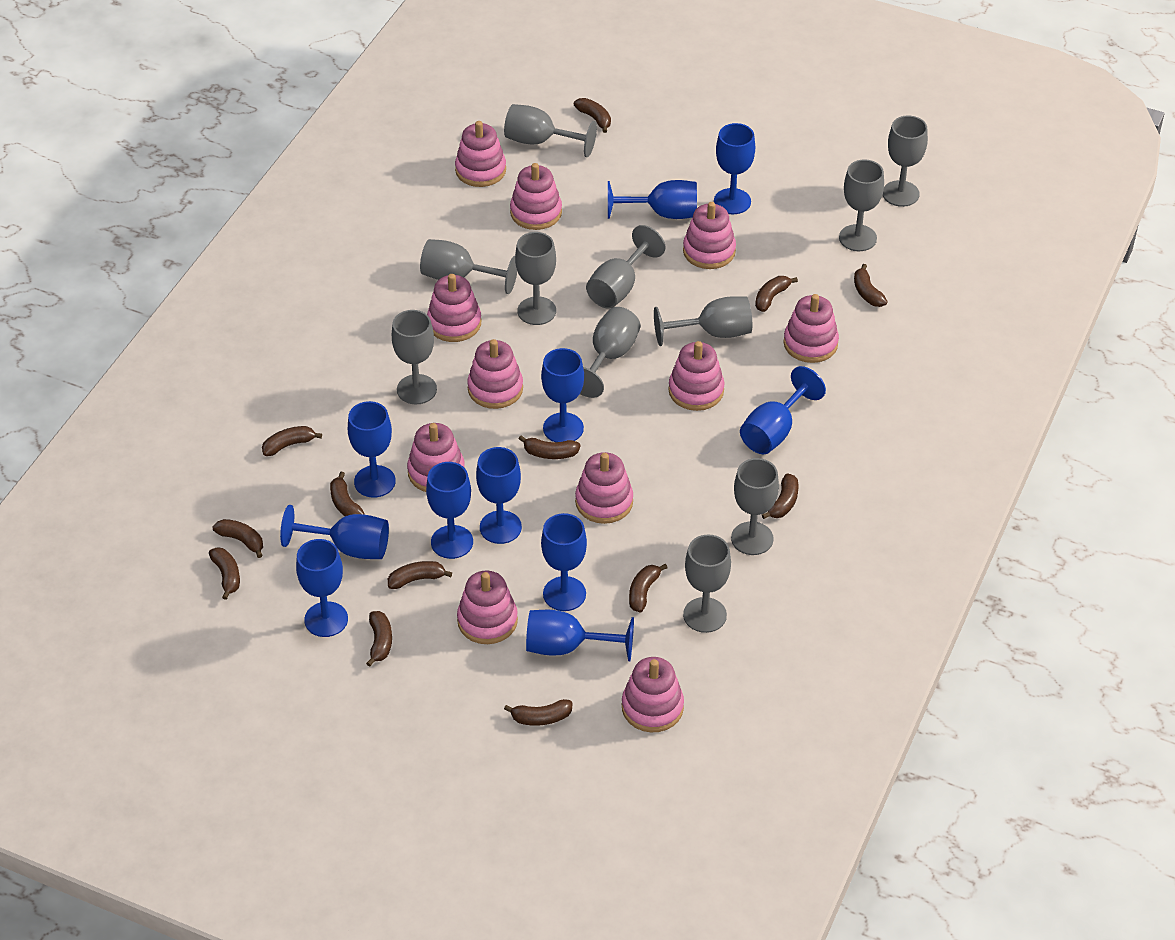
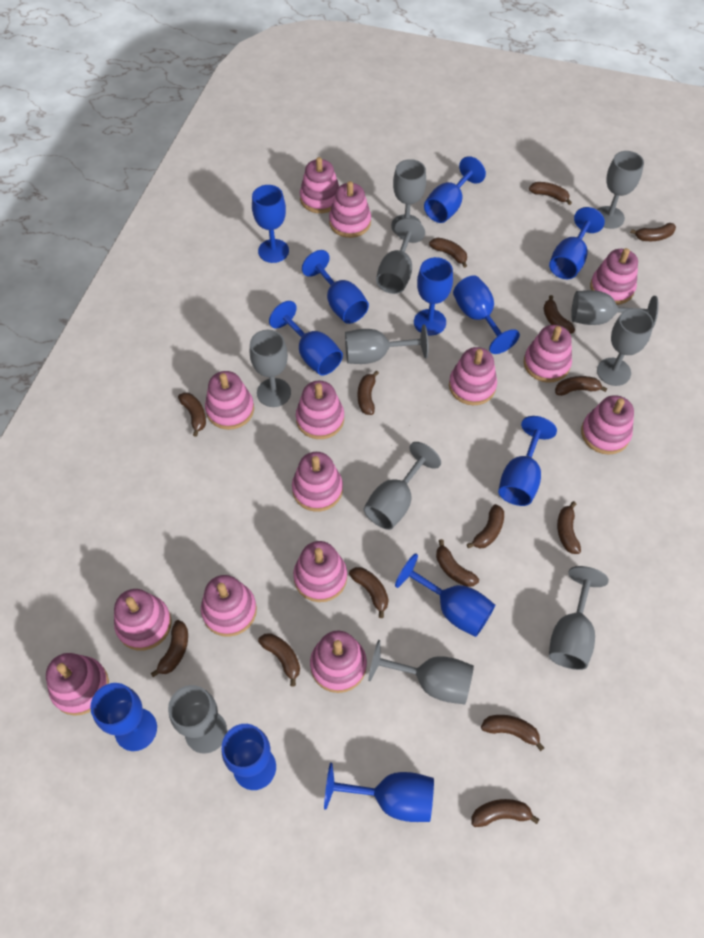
blue goblet: [280,505,389,559] [296,539,348,637] [348,401,396,498] [426,462,473,559] [476,447,522,544] [526,610,634,661] [541,348,584,442] [541,513,587,611] [608,180,697,219] [714,123,755,214] [740,366,826,454] = 11 -> [90,683,157,751] [222,724,276,790] [252,185,289,263] [269,301,343,376] [302,250,369,324] [324,762,434,822] [395,553,495,637] [414,257,453,335] [424,156,486,223] [453,275,520,354] [498,416,557,506] [549,207,605,279] = 12
brown banana: [209,547,240,600] [212,519,263,558] [262,426,322,456] [330,472,365,516] [366,611,392,667] [388,561,452,589] [504,699,573,726] [519,435,581,459] [574,98,611,133] [629,564,668,613] [755,276,798,312] [762,473,798,519] [854,264,887,307] = 13 -> [151,620,188,677] [178,392,206,437] [258,633,300,687] [349,567,389,618] [358,370,379,415] [429,238,467,268] [436,539,479,587] [467,504,504,549] [472,799,539,827] [481,715,544,751] [529,182,572,205] [543,295,575,334] [555,376,608,396] [557,501,581,554] [630,223,676,241] = 15
pink stacking toy: [407,423,465,492] [427,274,481,342] [455,121,506,187] [457,571,518,644] [467,339,523,409] [510,163,562,230] [575,452,633,524] [622,657,684,732] [668,341,724,411] [683,202,736,269] [783,294,839,363] = 11 -> [46,653,109,716] [114,589,172,651] [201,575,257,637] [205,371,254,430] [292,452,343,512] [293,541,347,602] [296,381,344,439] [300,157,339,213] [310,631,367,693] [329,181,371,238] [449,347,497,405] [524,325,572,383] [581,395,634,454] [590,248,638,305] = 14

